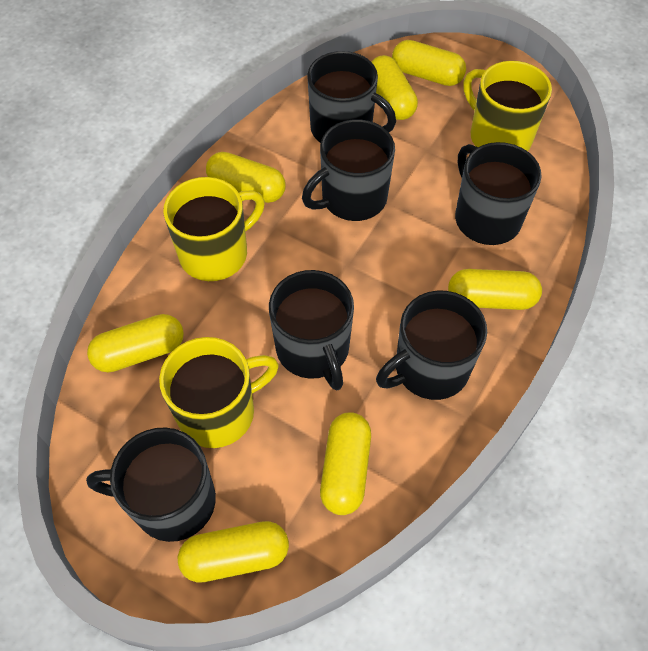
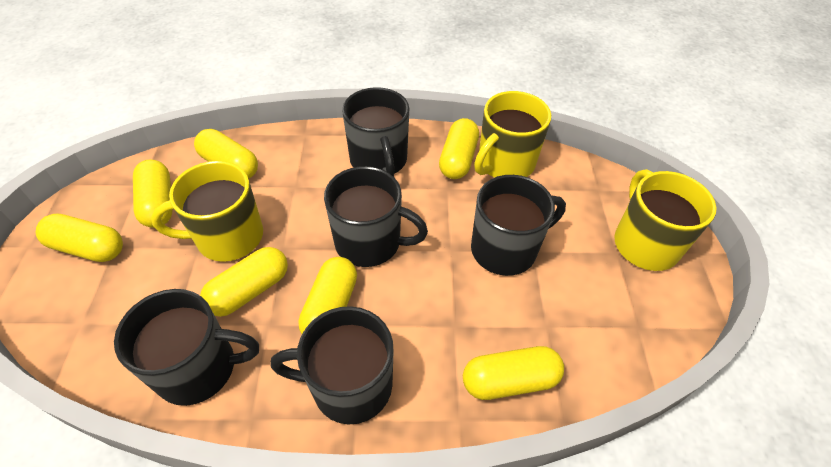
black mug: [86,427,216,542] [269,270,354,390] [302,119,395,221] [307,51,396,143] [376,291,487,400] [455,142,542,245] = 6 -> [114,289,259,406] [270,306,394,424] [324,166,428,267] [342,87,409,177] [471,175,566,276] = 5

